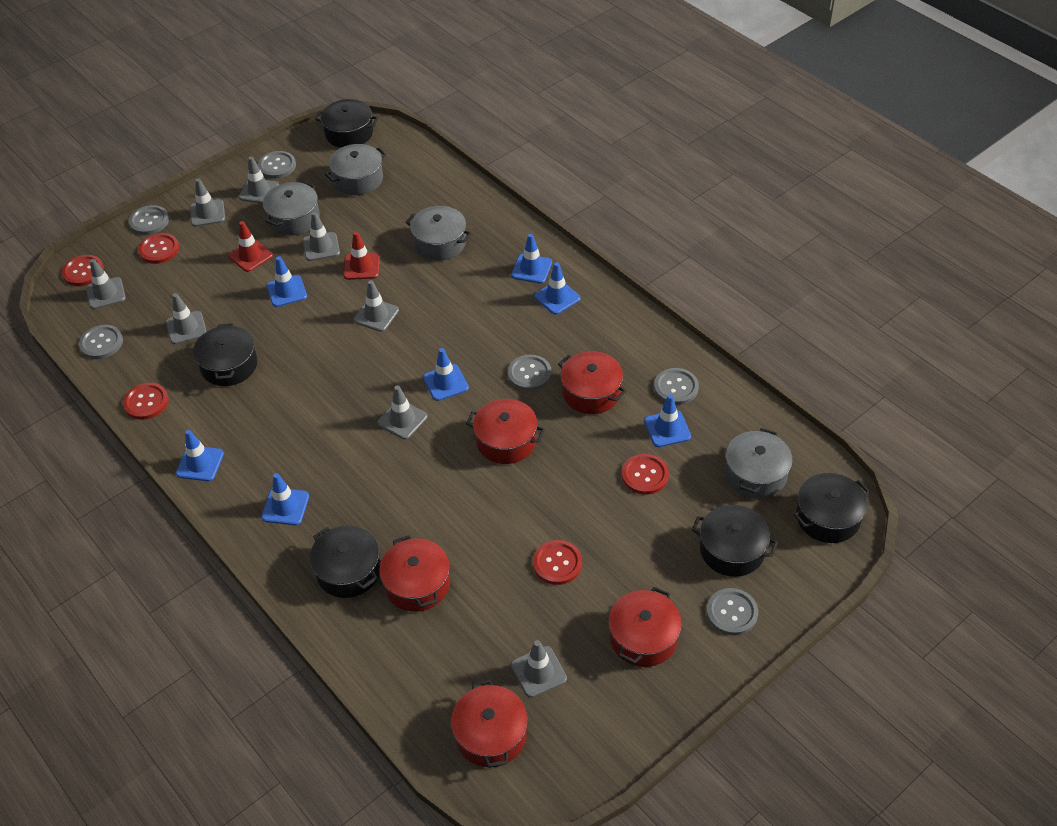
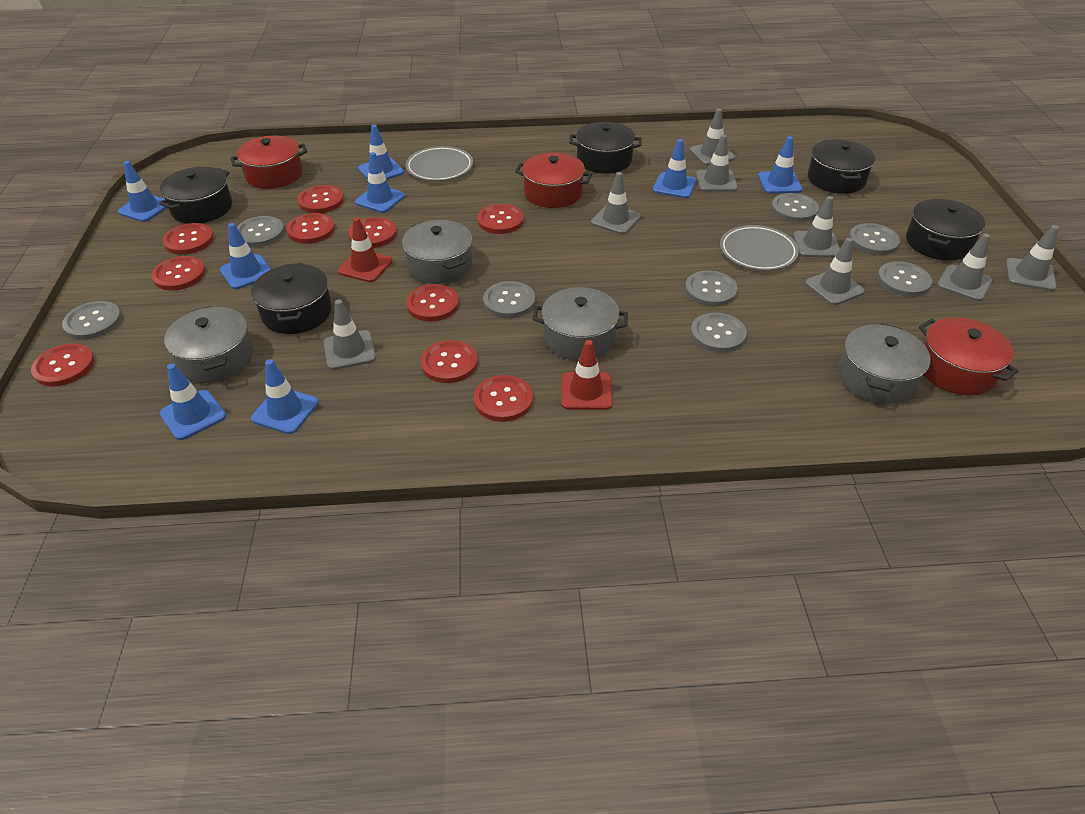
blue traffic cone: [176,430,224,481] [261,473,309,525] [266,256,307,307] [423,348,469,401] [511,234,552,284] [534,262,580,315] [644,394,691,447] = 7 -> [118,161,167,222] [160,364,226,440] [220,223,271,289] [251,359,319,434] [355,152,405,213] [358,125,404,180] [653,139,696,198] [758,136,803,194] = 8
grey button: [79,325,123,359] [129,205,169,235] [258,151,296,179] [508,355,552,391] [654,368,699,405] [707,588,758,635] = 6 -> [62,301,122,340] [237,216,284,247] [483,281,535,318] [685,271,738,307] [691,312,747,353] [771,193,819,222] [849,223,900,255] [877,261,932,297] = 8
grey plate: none = 0 -> [406,146,473,181] [720,225,799,271] = 2
red button: [62,255,104,286] [123,383,169,420] [138,233,179,264] [533,540,582,585] [622,454,669,495] = 5 -> [31,343,95,387] [151,256,205,291] [163,223,214,255] [286,213,335,244] [298,185,344,213] [348,217,397,248] [406,284,459,321] [421,340,478,383] [474,375,533,422] [477,204,524,234] = 10
red pot: [379,535,450,612] [451,679,528,768] [466,399,545,464] [558,351,626,414] [608,587,682,667] = 5 -> [231,135,307,189] [515,153,592,208] [919,317,1019,395] = 3

